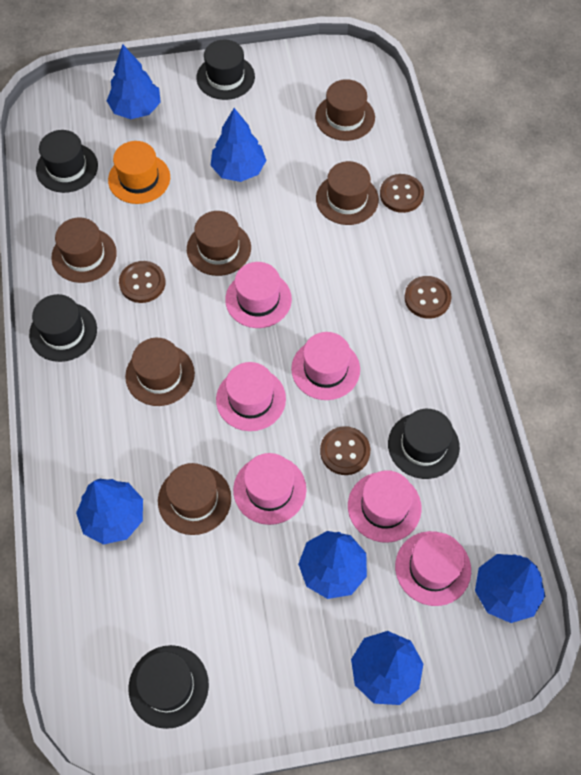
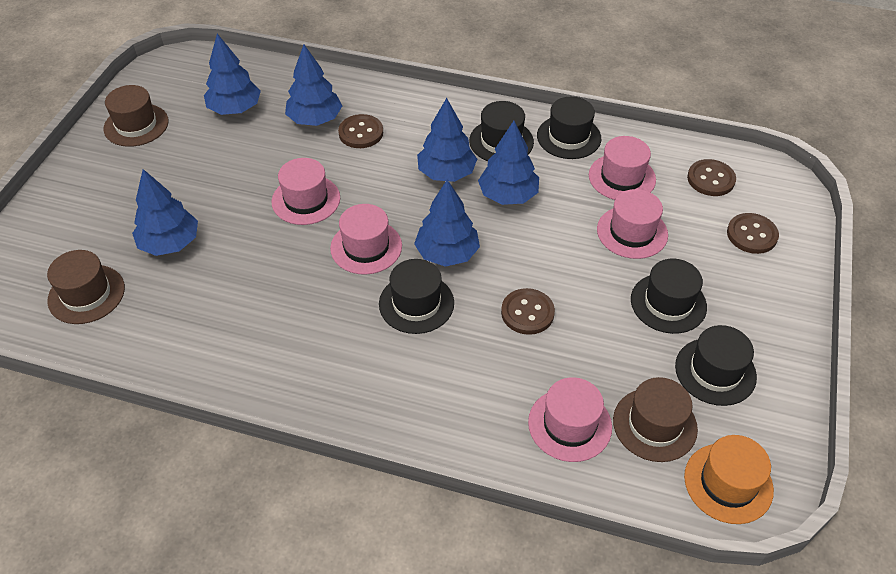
brown hat: [51,217,117,283] [125,338,195,406] [158,463,231,535] [187,211,251,276] [315,79,375,141] [316,161,379,225] = 6 -> [47,250,125,324] [104,85,169,147] [613,377,698,462] = 3
pink hat: [216,362,286,431] [225,262,292,328] [233,453,306,525] [291,332,360,400] [348,470,422,543] [395,531,471,606] = 6 -> [272,158,340,225] [330,204,402,275] [528,377,612,462] [589,136,656,200] [597,189,668,259] = 5

